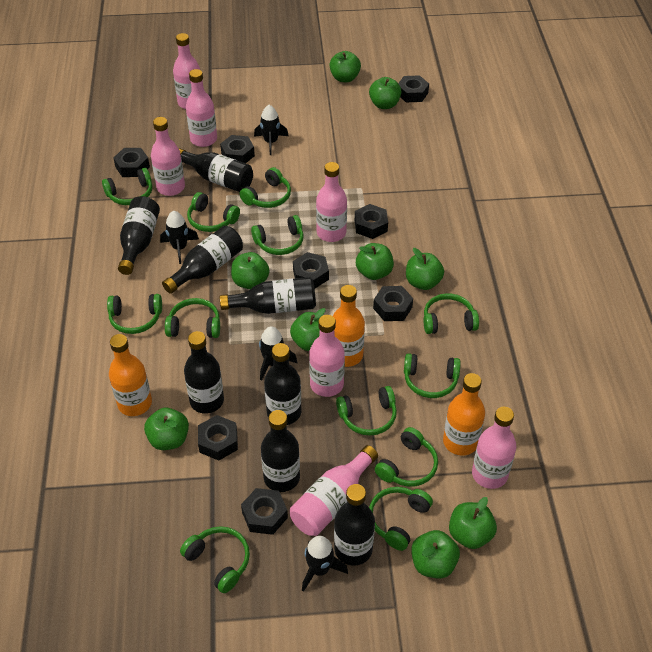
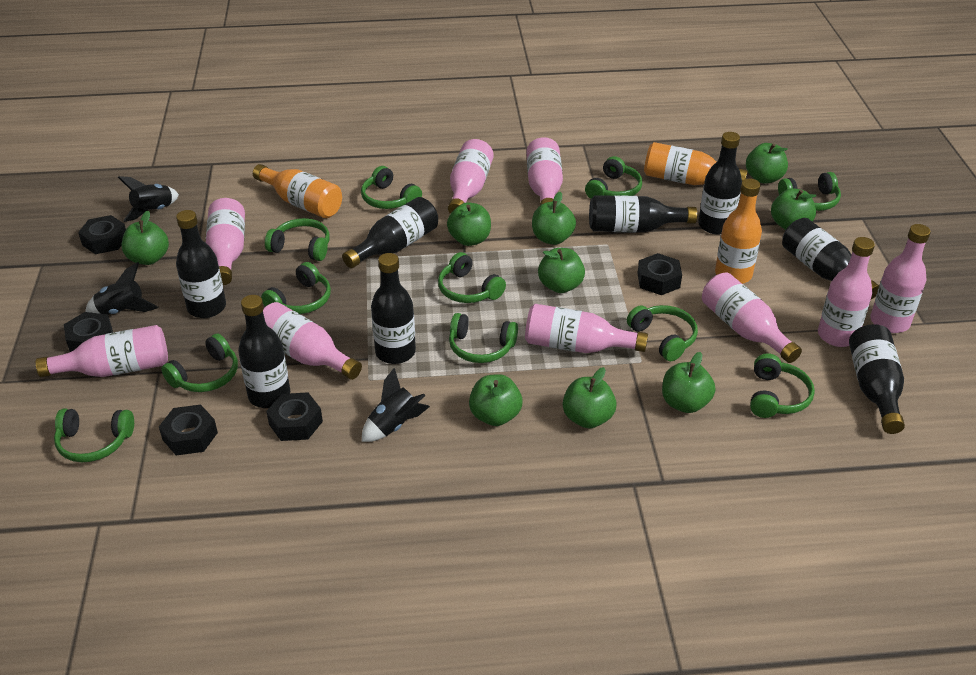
black nut: [114,148,150,177] [198,415,238,461] [220,135,255,163] [241,488,288,535] [293,252,329,288] [355,204,388,239] [373,286,413,321] [398,75,429,102] = 8 -> [64,312,113,352] [78,215,126,254] [159,405,218,456] [266,392,323,441] [637,253,682,295] = 5
black rocket: [160,211,199,264] [254,105,289,155] [259,326,297,380] [302,536,348,592] = 4 -> [85,262,158,315] [118,176,179,222] [362,368,430,442] = 3
green headphones: [102,168,152,205] [107,294,162,334] [165,298,220,338] [180,526,250,593] [187,192,240,232] [240,167,291,208] [251,215,304,255] [336,386,397,436] [369,487,433,551] [375,427,438,487] [404,353,461,398] [424,293,479,334] = 12 -> [54,409,134,462] [161,333,238,392] [261,262,331,314] [265,218,330,261] [361,166,422,209] [438,252,506,303] [449,313,518,363] [585,156,642,199] [627,305,698,361] [750,353,815,418] [778,172,841,211] = 11
pink bottle: [151,117,185,196] [173,33,200,109] [186,69,217,147] [290,445,378,536] [309,315,345,397] [316,162,347,242] [472,407,517,489] = 7 -> [35,325,168,377] [206,198,245,285] [263,302,362,380] [448,139,494,214] [525,304,648,353] [526,137,563,205] [702,272,802,363] [818,237,875,347] [870,224,931,333] = 9

